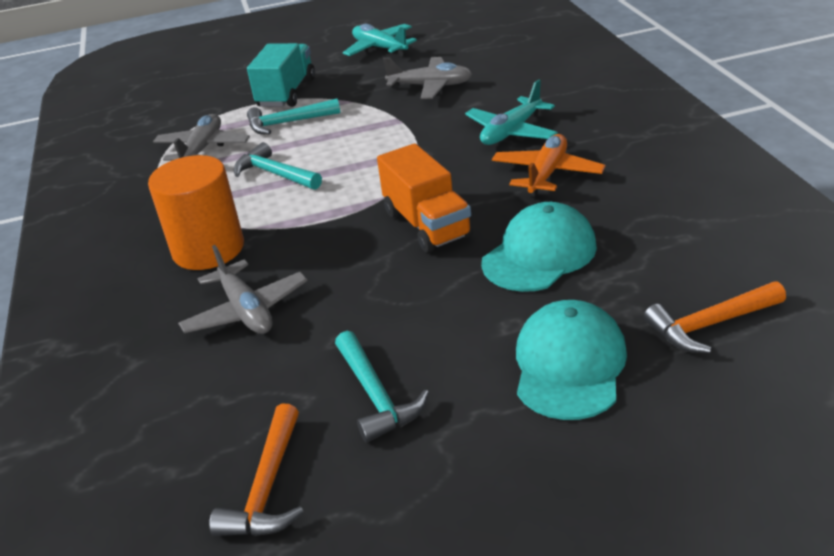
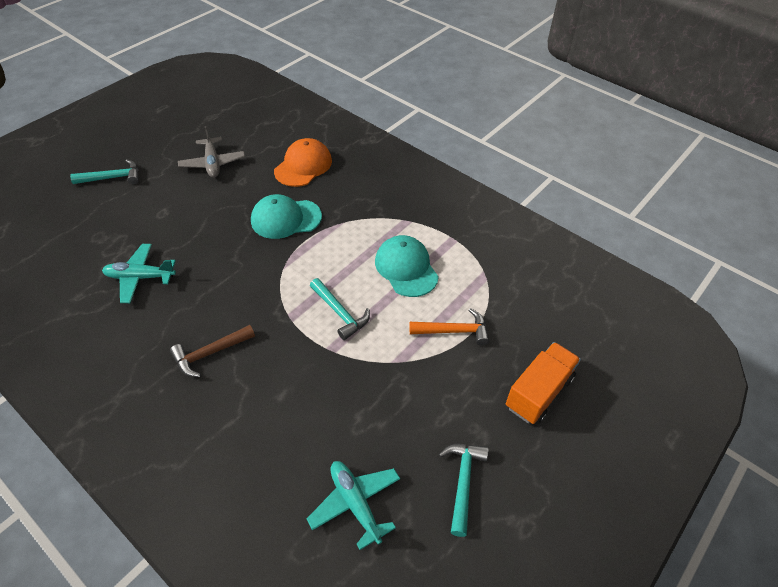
brown hammer: none = 0 -> [170,325,255,377] = 1
grey plane: [153,114,250,161] [178,245,308,334] [383,57,472,99] = 3 -> [178,126,245,178] = 1
orange cap: none = 0 -> [274,138,332,187] = 1
orange cylinder: [148,155,244,270] = 1 -> none = 0
orange hammer: [209,404,304,536] [644,281,786,353] = 2 -> [409,308,489,346] = 1
orange plane: [492,134,606,198] = 1 -> none = 0
turquoise truck: [247,43,315,107] = 1 -> none = 0

